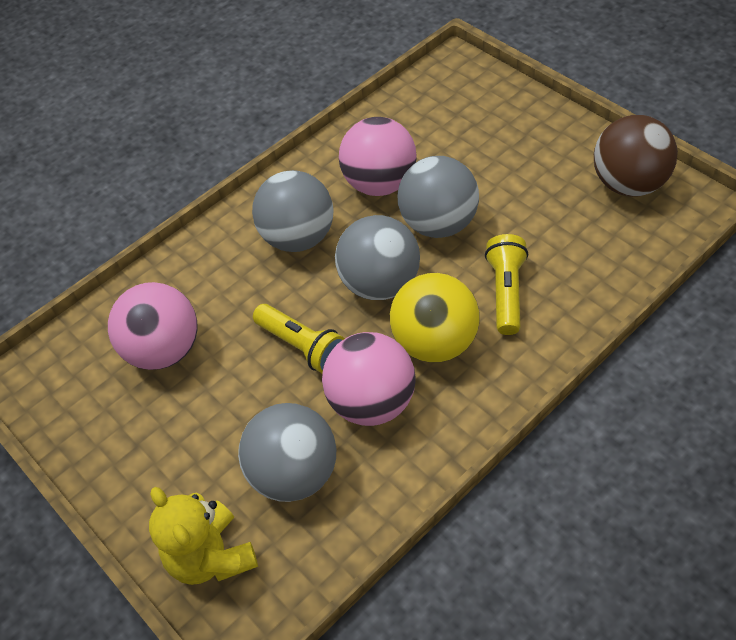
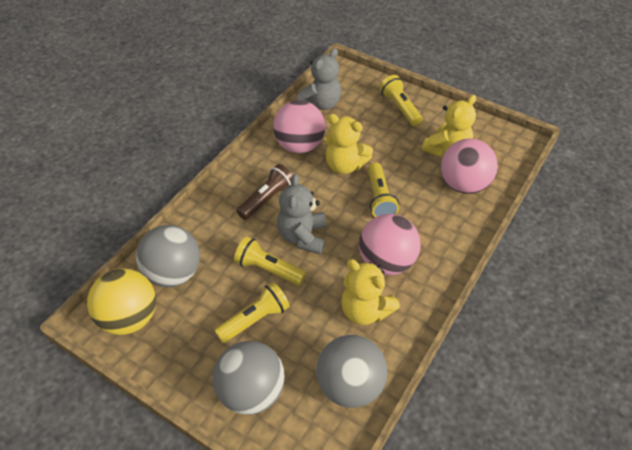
brown ball: [594,115,678,197] = 1 -> none = 0
brown flashlight: none = 0 -> [236,164,293,220] = 1
grey ball: [238,403,336,502] [252,170,334,252] [335,215,420,300] [398,156,479,238] = 4 -> [136,225,200,287] [213,341,285,415] [316,335,387,408] = 3
grey teddy bear: none = 0 -> [277,174,326,254] [296,48,341,110] = 2
yellow flashlight: [253,304,345,374] [485,234,528,335] = 2 -> [214,282,290,343] [234,236,307,286] [368,162,399,217] [379,75,422,126] = 4
yellow teddy bear: [149,487,258,585] = 1 -> [325,114,373,174] [341,259,400,325] [422,95,476,157] = 3

